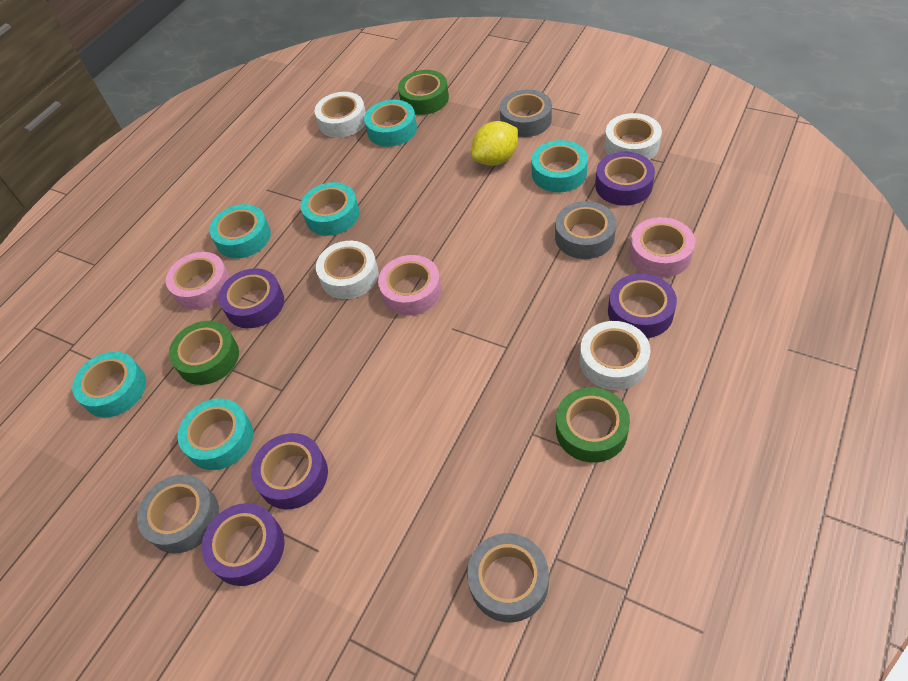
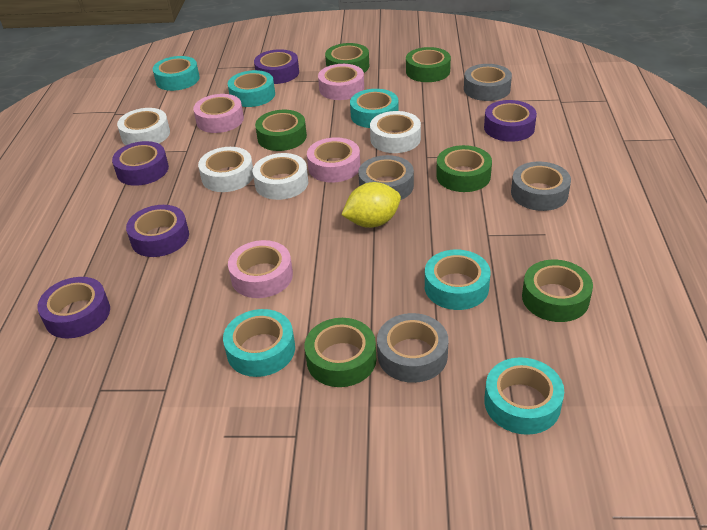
green tape: [169,321,239,385] [398,70,449,115] [556,387,630,463] = 3 -> [255,110,307,151] [305,318,376,387] [325,43,369,73] [406,47,451,82] [436,145,492,192] [522,260,593,322] = 6
pink tape: [166,252,230,310] [378,255,442,316] [629,217,695,277] = 3 -> [193,94,244,133] [228,240,293,298] [307,137,360,183] [318,64,364,100] = 4

